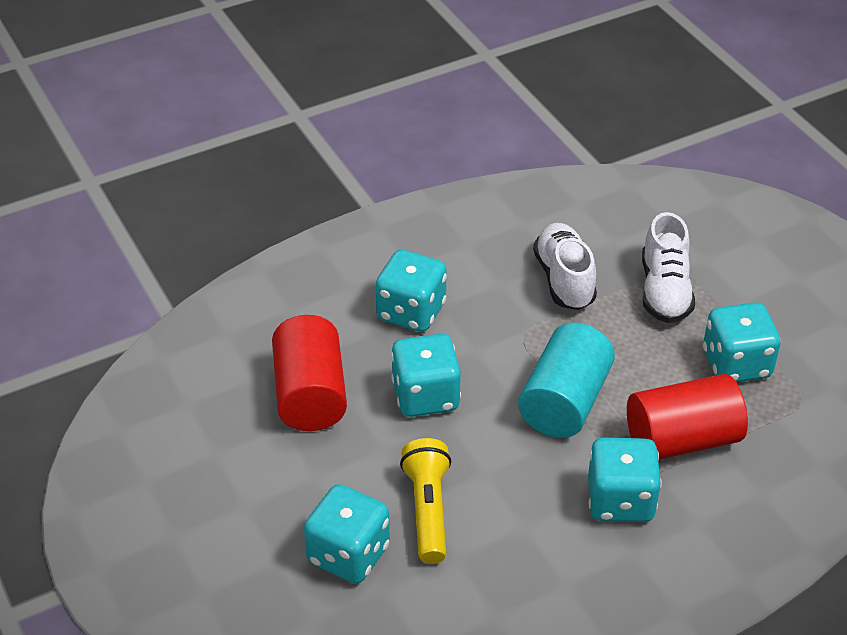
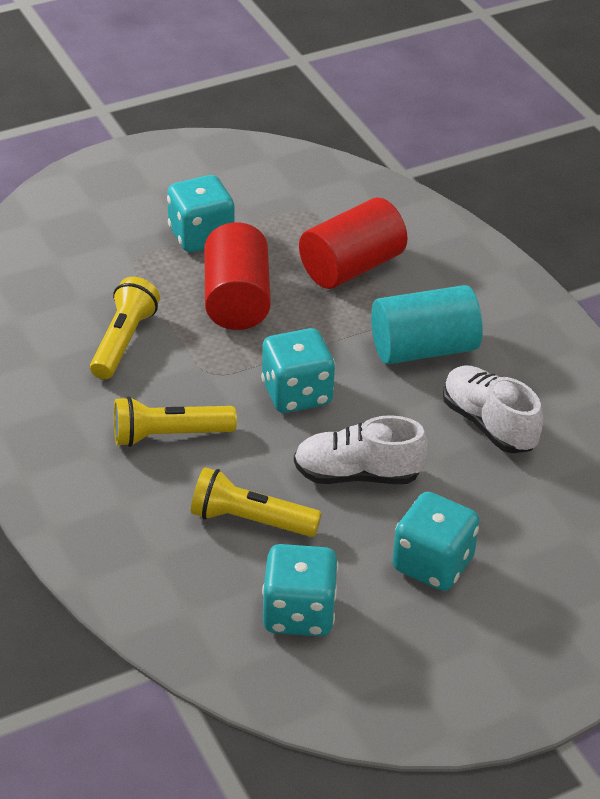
turquoise dice: [304,484,390,584] [376,250,447,332] [391,334,461,417] [588,437,662,522] [703,302,781,382] = 5 -> [167,175,234,252] [261,328,335,413] [262,544,339,636] [393,492,480,591] = 4
yellow flashlight: [400,438,451,564] = 1 -> [90,277,160,379] [114,396,237,447] [191,467,322,537] = 3

